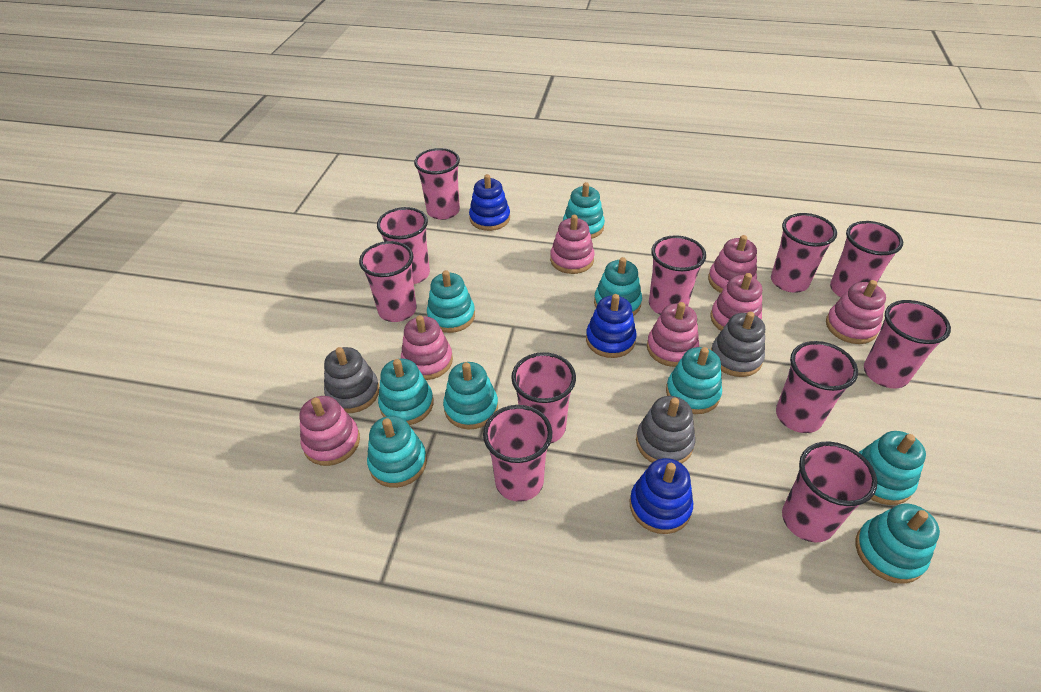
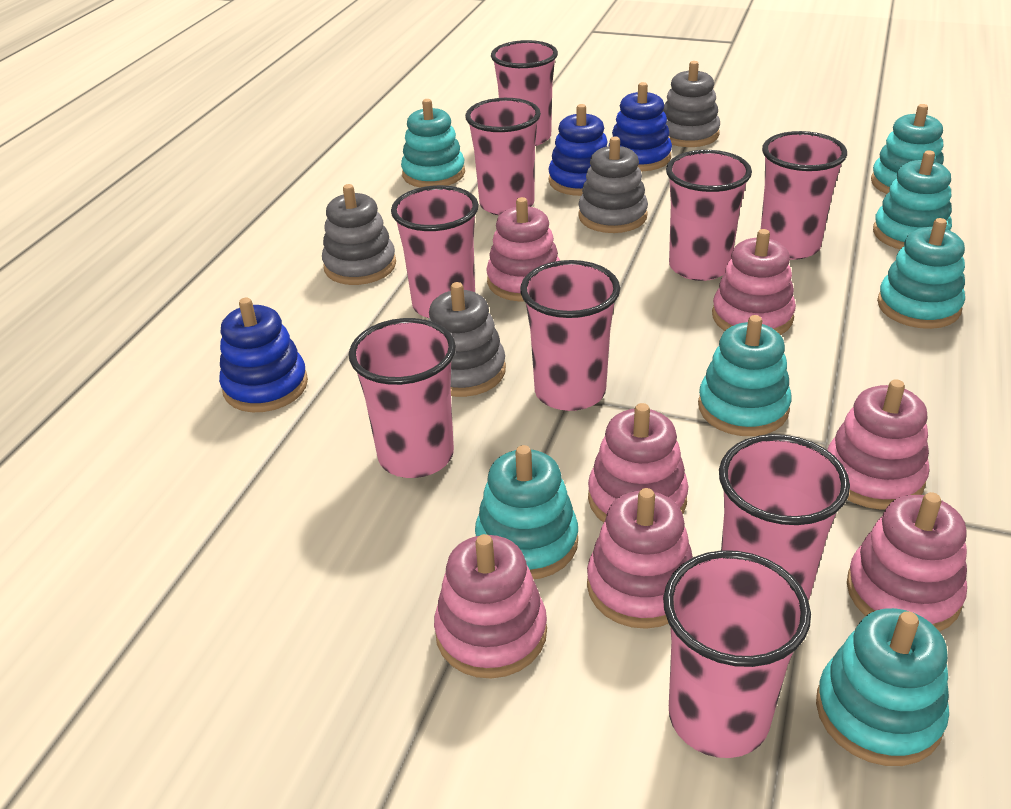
grey stacking toy: [324,347,379,413] [636,396,695,463] [711,312,765,377] = 3 -> [322,184,396,285] [428,282,506,397] [578,136,648,233] [663,61,720,147] = 4
pink cup: [359,241,417,322] [377,207,430,284] [414,148,460,220] [483,405,552,502] [511,352,576,444] [649,235,706,315] [771,213,837,292] [776,341,858,433] [782,442,877,542] [830,221,903,298] [864,300,951,388] = 11 -> [349,318,456,478] [391,185,479,318] [465,98,541,215] [491,40,558,146] [520,260,620,411] [663,550,811,758] [666,150,752,281] [719,434,850,601] [761,131,847,260] = 9
turquoise stacking toy: [367,416,427,488] [378,359,434,425] [427,270,475,333] [443,362,498,429] [563,182,605,239] [594,257,642,316] [666,347,722,414] [856,503,940,584] [859,431,926,505] = 9 -> [401,99,465,188] [475,445,578,579] [698,315,791,436] [816,608,949,766] [871,104,944,194] [873,150,952,249] [877,218,965,329] = 7

